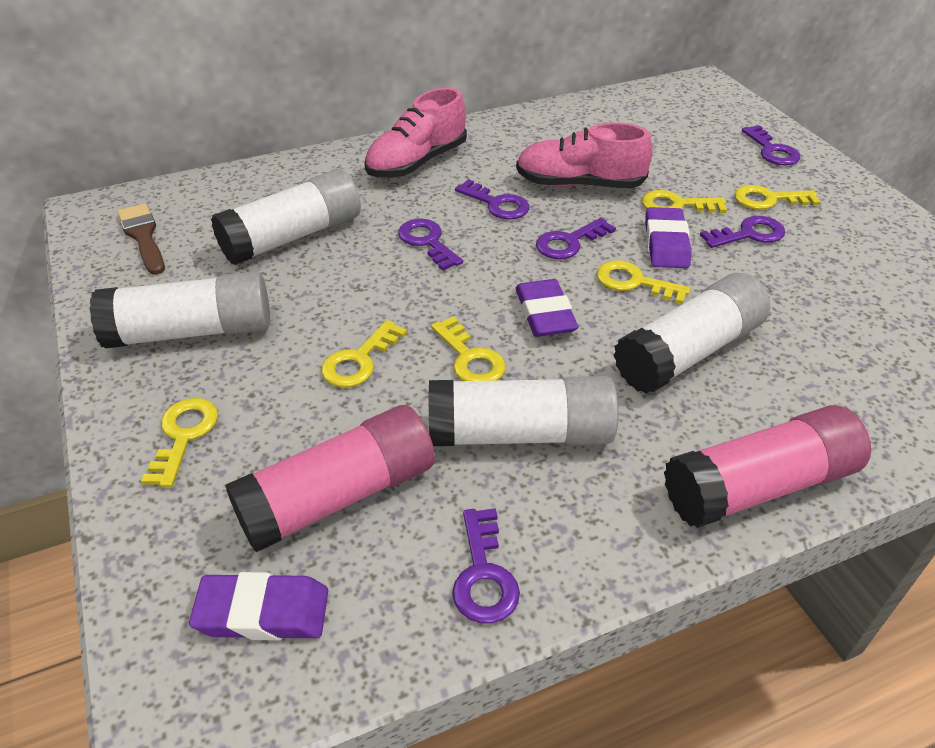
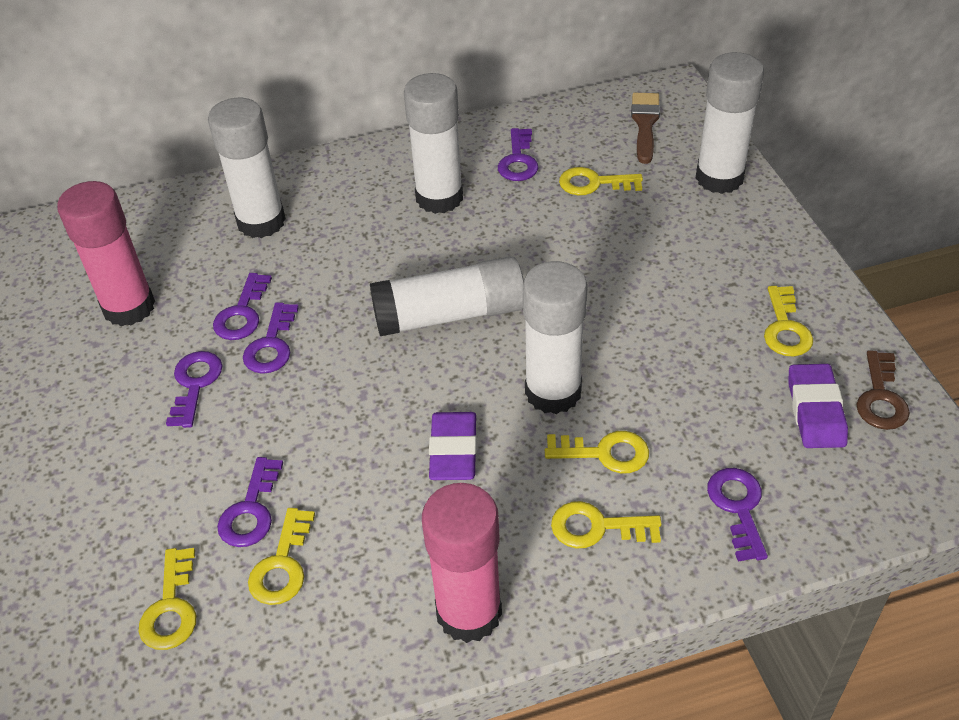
brown key: none = 0 -> [857,351,910,430] = 1
pink shoe: [364,87,467,178] [516,123,653,188] = 2 -> none = 0
purple eraser: [189,572,328,640] [515,279,578,337] [645,207,691,268] = 3 -> [429,412,477,480] [788,364,848,448] = 2
white glue stick: [90,271,270,349] [211,169,361,265] [429,376,619,446] [614,273,770,394] = 4 -> [208,98,286,238] [370,256,524,336] [404,73,463,214] [523,261,587,414] [696,52,764,194] = 5

